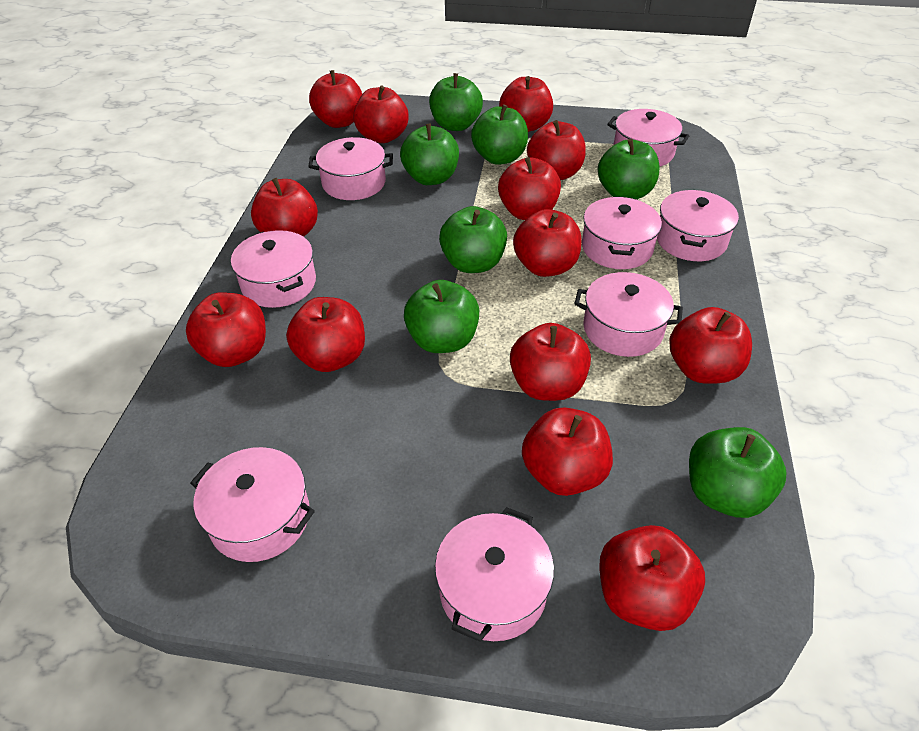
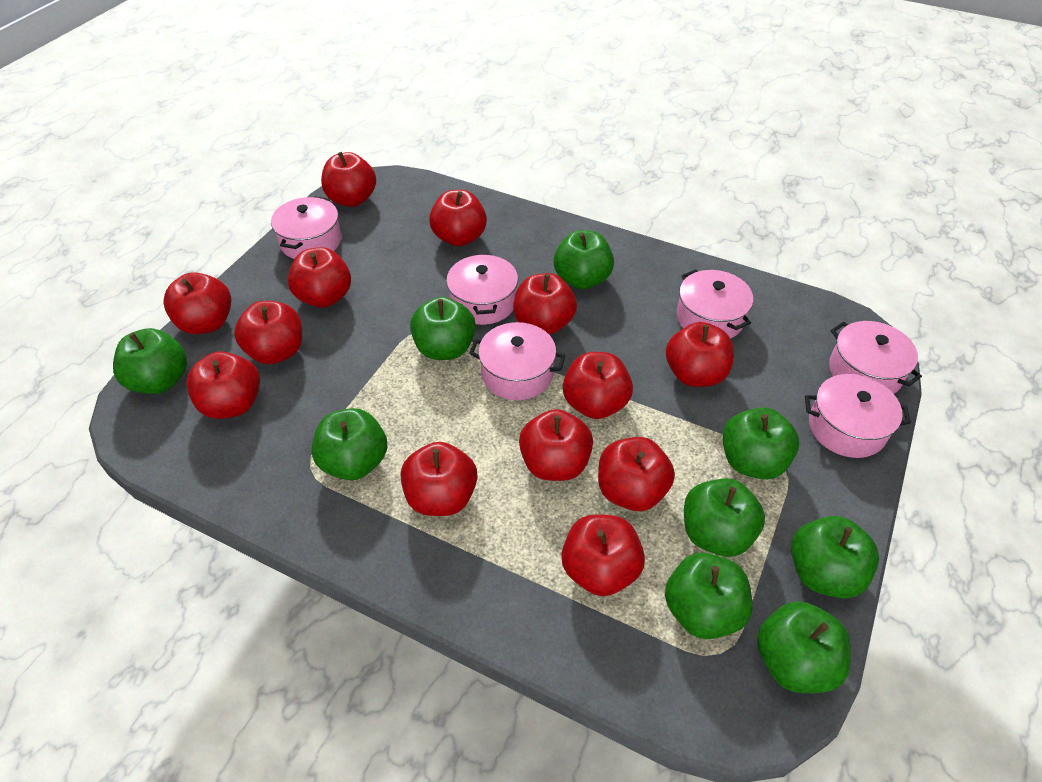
green apple: [400,124,459,185] [404,280,479,353] [429,73,483,131] [439,206,507,273] [471,104,528,165] [598,139,660,199] [689,427,787,518] = 7 -> [113,328,187,394] [312,408,387,480] [410,297,476,360] [554,230,614,289] [665,553,752,639] [684,478,765,557] [723,407,799,479] [757,601,851,693] [791,516,879,598] = 9
pink pot: [190,447,315,562] [231,230,316,308] [308,137,393,200] [435,507,554,642] [574,272,683,357] [582,196,662,269] [607,109,689,166] [657,190,739,261] = 8 -> [271,196,342,259] [446,253,518,325] [469,322,566,400] [677,269,753,339] [805,374,911,458] [829,321,922,394] = 6

